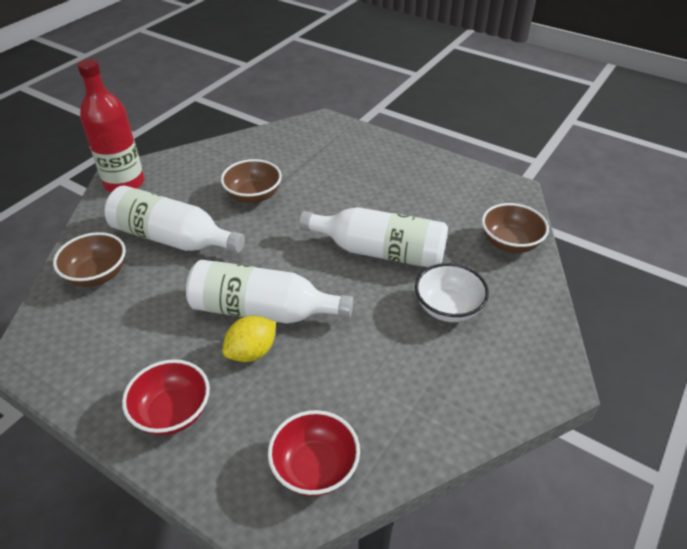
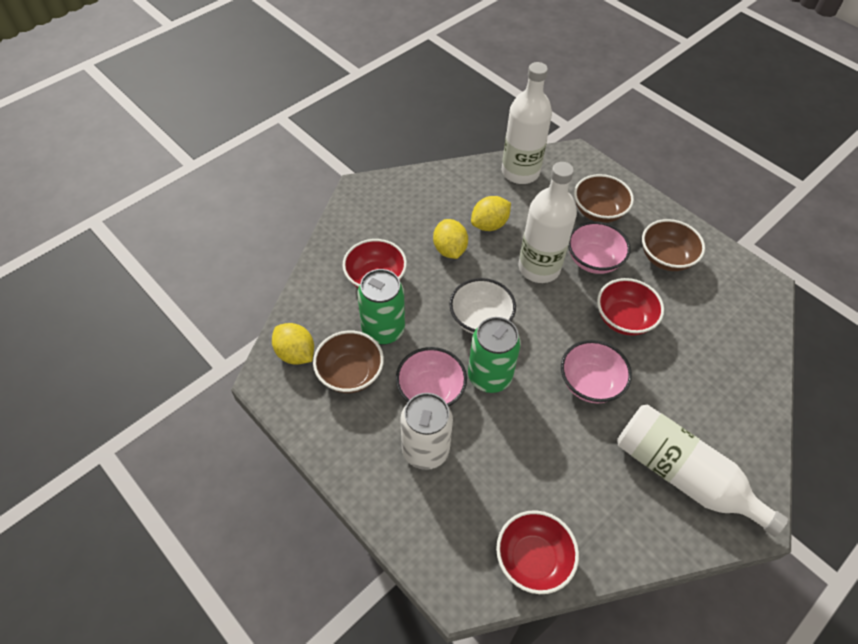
green can: none = 0 -> [357,269,405,345] [468,317,521,393] = 2
pink bowl: none = 0 -> [396,347,467,407] [561,340,632,403] [568,221,631,274] = 3
red bottle: [77,59,144,192] = 1 -> none = 0
red bowl: [122,359,210,435] [268,410,360,496] = 2 -> [342,239,407,288] [496,510,579,594] [597,278,664,336] = 3
white can: none = 0 -> [400,393,453,470] = 1
yellow lemon: [222,316,276,362] = 1 -> [272,323,314,365] [433,219,468,259] [471,196,511,231] = 3

